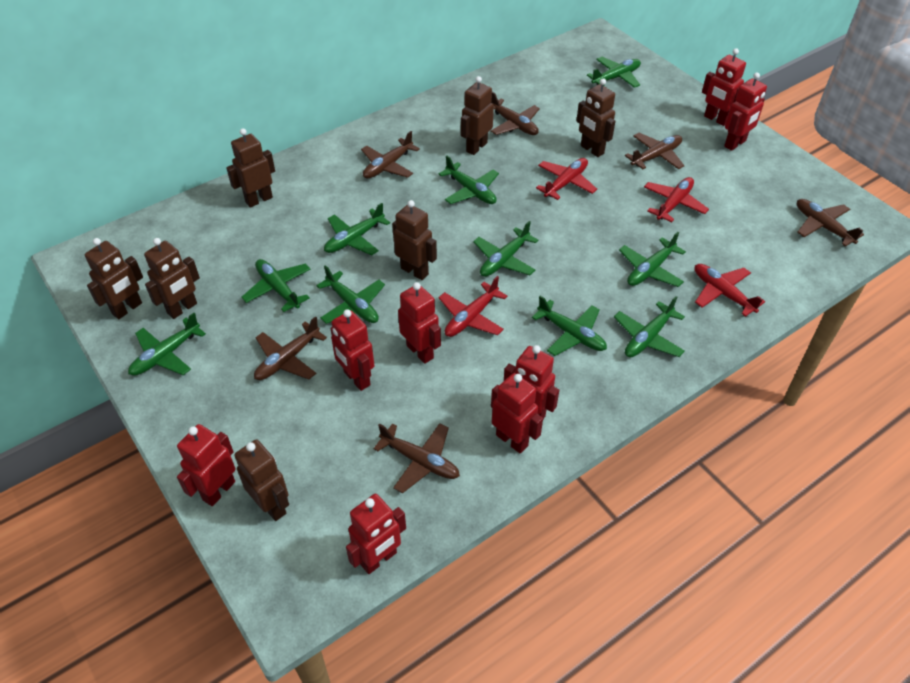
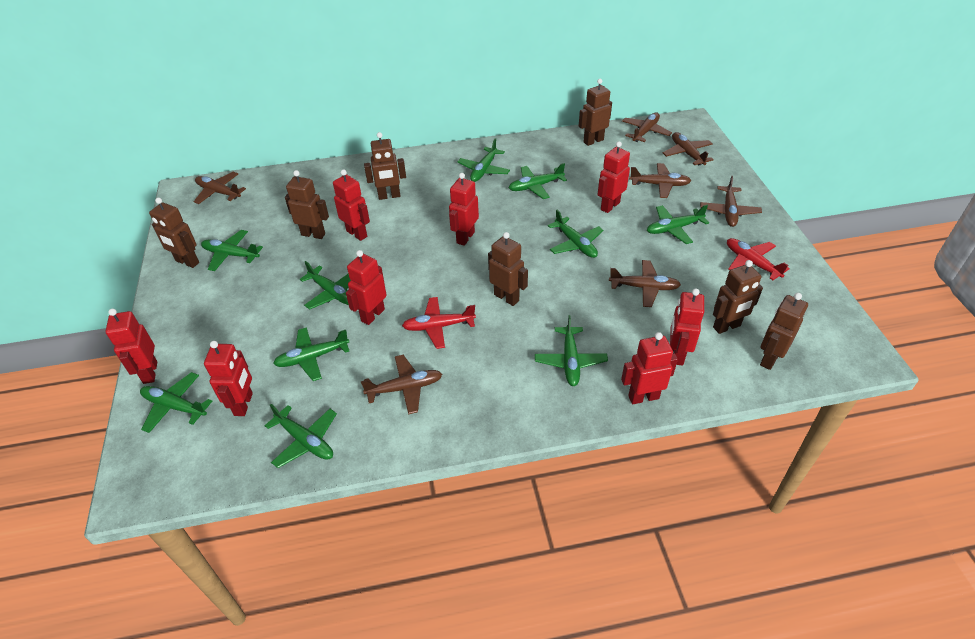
brown plane: [254,316,327,380] [361,131,420,178] [373,423,460,493] [491,92,540,135] [625,133,685,169] [797,199,864,247] = 6 -> [193,172,246,204] [361,355,442,414] [609,260,681,307] [622,113,672,142] [629,163,691,198] [663,132,714,166] [700,176,762,227] = 7
red plane: [439,276,508,337] [536,158,597,200] [644,177,709,222] [694,264,765,317] = 4 -> [402,297,476,349] [727,238,790,280] = 2

